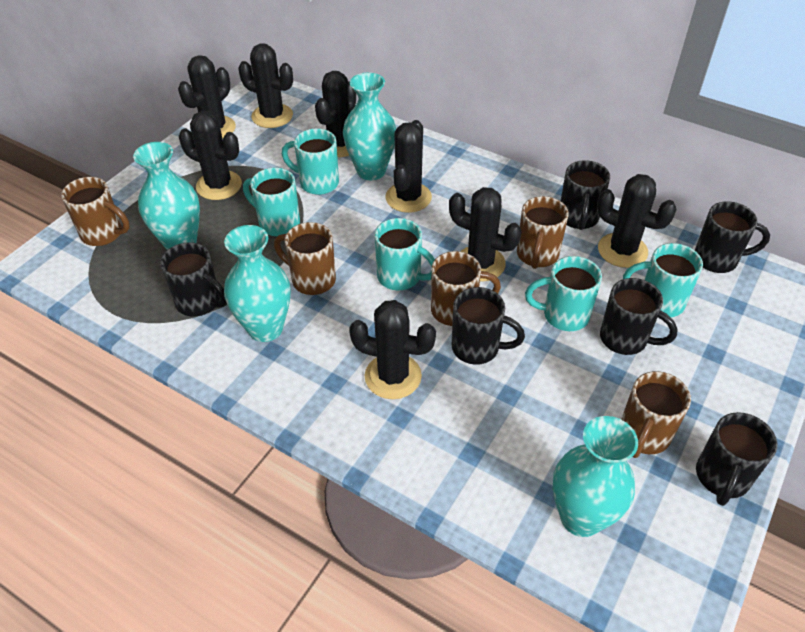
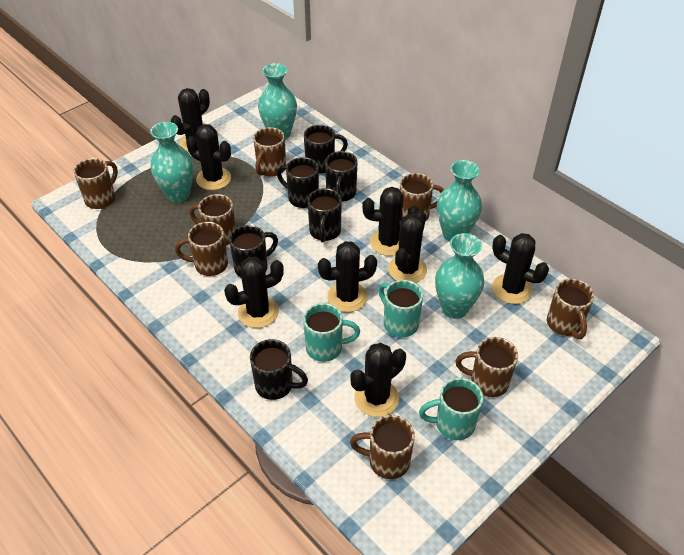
brown mug: [61,177,130,246] [274,222,336,295] [431,251,501,326] [517,196,569,269] [621,371,691,458] = 5 -> [74,158,118,209] [175,222,228,276] [189,194,236,246] [253,127,286,177] [350,415,415,479] [400,173,444,221] [455,337,518,397] [547,278,594,339] = 8
turquoise mug: [243,168,300,236] [282,128,339,195] [375,218,435,290] [525,256,602,331] [623,243,703,317] = 5 -> [303,303,360,362] [378,280,423,337] [419,378,483,440] = 3

